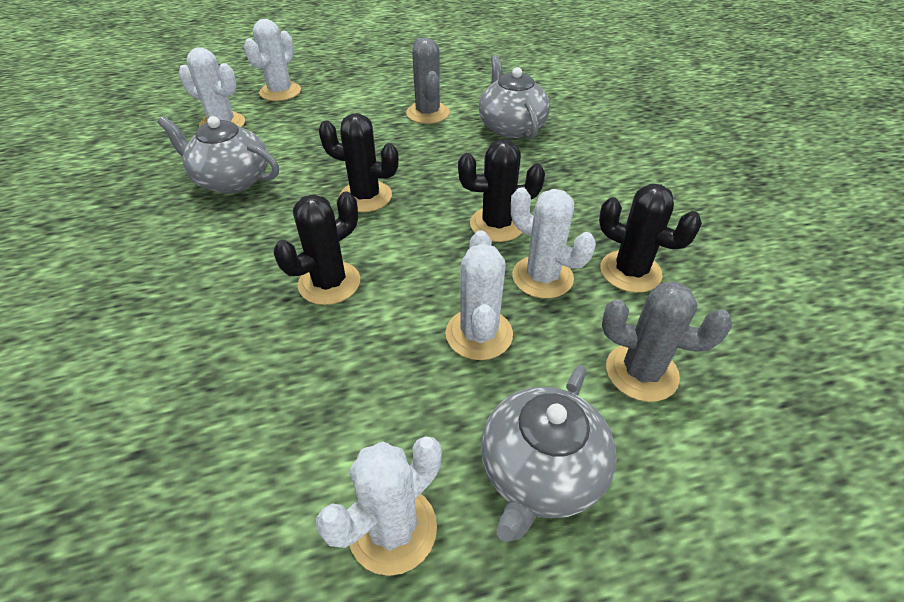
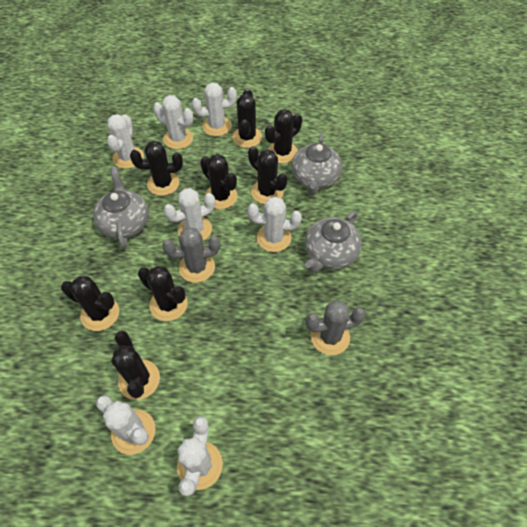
black cactus: [274,191,360,305] [318,113,399,212] [458,139,545,242] [599,184,702,293] = 4 -> [61,276,119,331] [111,331,160,400] [130,141,183,196] [138,266,188,321] [200,154,238,209] [232,88,262,148] [248,146,287,204] [265,109,302,164] = 8
white cactus: [179,47,245,128] [244,19,301,101] [316,436,442,576] [445,230,513,360] [511,188,596,299] = 5 -> [96,395,155,455] [107,114,144,169] [153,95,193,149] [163,188,215,241] [177,416,223,496] [192,83,237,136] [247,197,302,252] = 7

